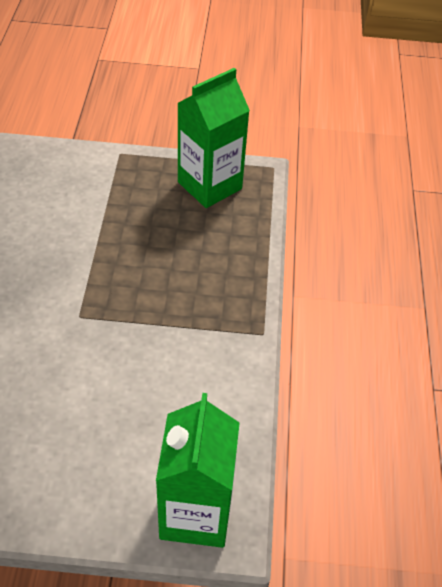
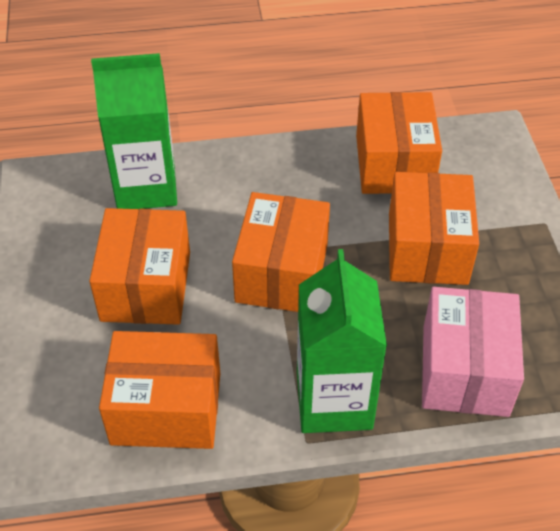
orange box: none = 0 -> [89,208,190,325] [99,331,220,449] [232,192,330,312] [356,92,442,194] [389,172,479,285] = 5
pink box: none = 0 -> [422,287,524,417] = 1

